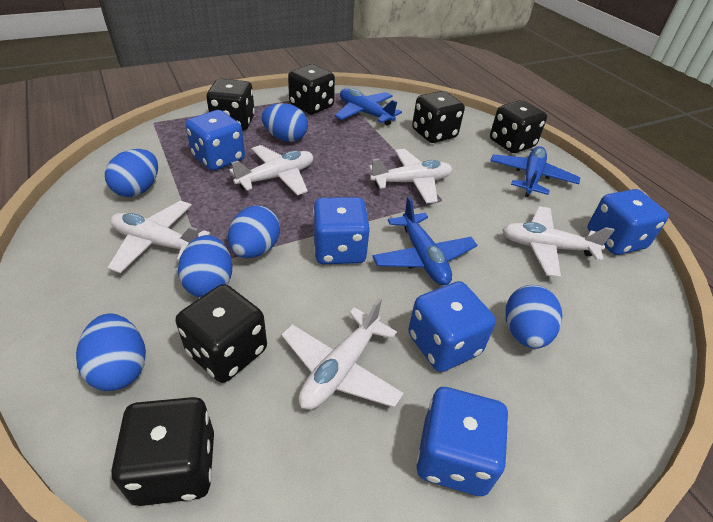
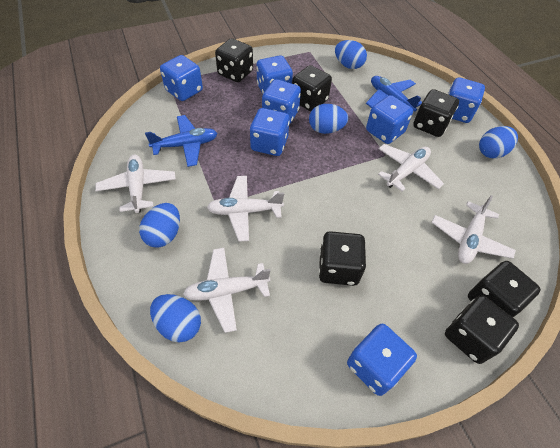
blue dice: [186,110,245,171] [313,197,370,264] [408,281,496,372] [417,387,508,496] [587,189,669,255] = 5 -> [160,55,203,101] [250,108,290,156] [257,55,293,94] [262,79,301,125] [347,324,417,396] [366,95,413,144] [448,77,485,123] = 7
blue egg: [76,314,146,391] [105,149,158,197] [178,235,232,298] [228,206,280,258] [261,103,308,142] [505,285,562,349] = 6 -> [139,203,180,248] [150,294,201,342] [309,104,348,134] [335,40,367,69] [479,126,518,159] = 5
blue plane: [335,89,402,126] [372,196,478,286] [490,146,580,197] = 3 -> [145,115,218,167] [366,76,422,112] = 2

